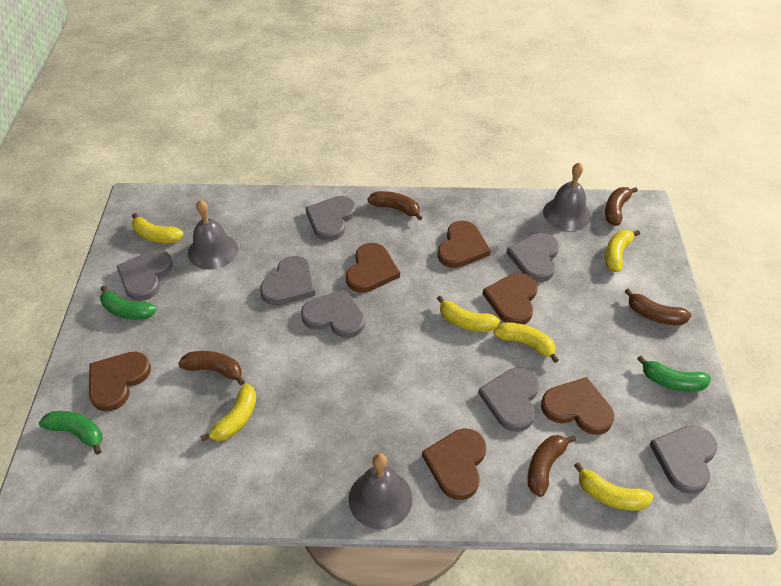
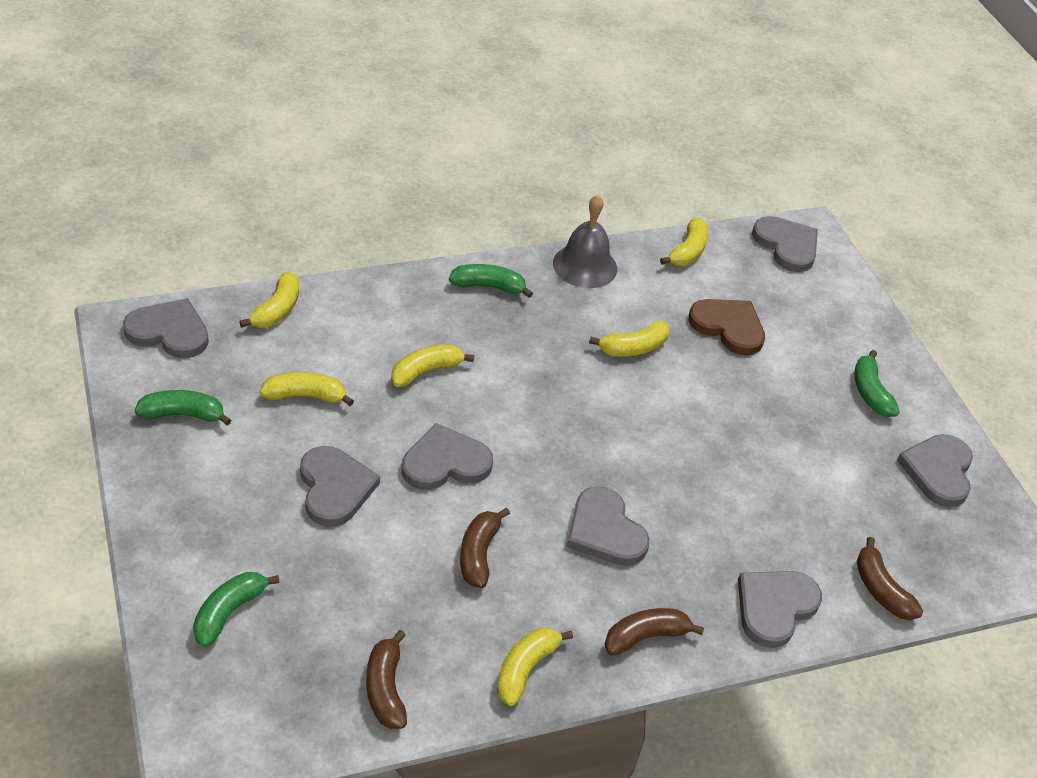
brown banana: [178,351,245,385] [367,191,422,220] [527,435,576,497] [605,187,638,226] [625,288,692,325] = 5 -> [366,630,407,729] [460,508,510,588] [604,608,704,656] [856,537,923,620] = 4
brown heart: [89,352,151,412] [346,243,400,293] [422,428,486,500] [438,221,491,268] [483,273,538,325] [541,377,614,435] = 6 -> [688,299,765,356] = 1
green banana: [39,411,103,455] [100,286,157,320] [637,356,711,392] = 3 -> [135,390,232,426] [193,572,280,647] [449,264,533,298] [854,350,900,417] = 4
grey bell: [188,200,238,270] [349,453,412,529] [543,162,591,231] = 3 -> [553,195,617,288] = 1

